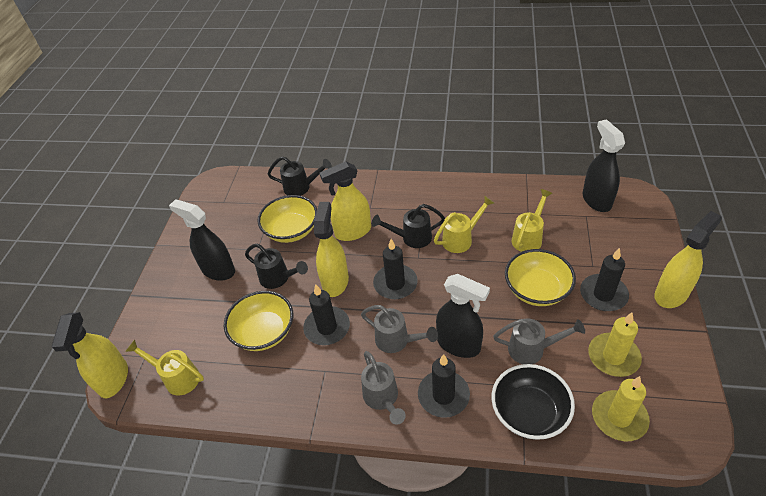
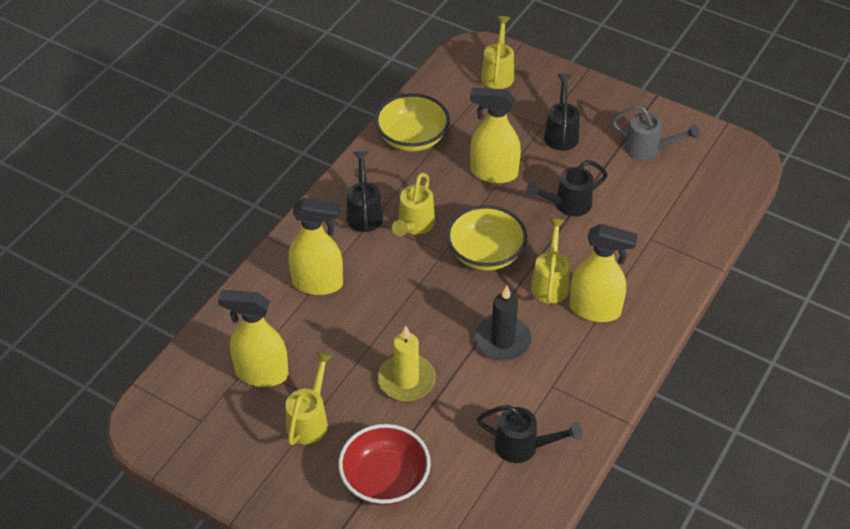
black bowl: [491,364,575,440] = 1 -> none = 0
black candle: [303,284,350,345] [373,239,418,299] [418,354,470,418] [580,248,629,311] = 4 -> [475,286,532,361] = 1
black spray bottle: [169,199,235,281] [436,274,490,358] [582,119,625,212] = 3 -> none = 0
black watering can: [245,243,308,289] [268,156,332,196] [372,204,445,248] = 3 -> [346,151,383,232] [477,405,582,463] [526,160,608,216] [544,74,580,151] = 4
grey watering can: [361,305,438,353] [361,351,406,425] [493,318,585,364] = 3 -> [612,105,700,160] = 1
red bowl: none = 0 -> [338,424,431,505] = 1
yellow bowl: [224,291,293,351] [257,195,317,243] [505,249,576,306] = 3 -> [375,94,450,151] [446,205,527,271] = 2
yellow candle: [588,313,642,377] [592,376,650,442] = 2 -> [377,326,436,401] = 1
yellow watering can: [125,340,204,396] [434,196,494,253] [512,189,552,252] = 3 -> [285,351,333,446] [392,173,435,236] [481,16,514,89] [531,219,570,304] = 4

